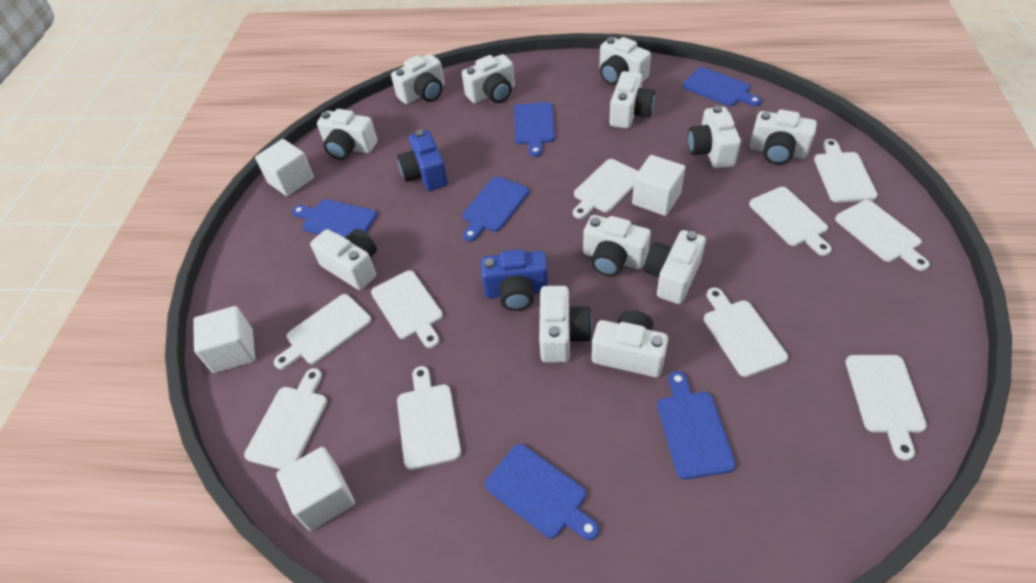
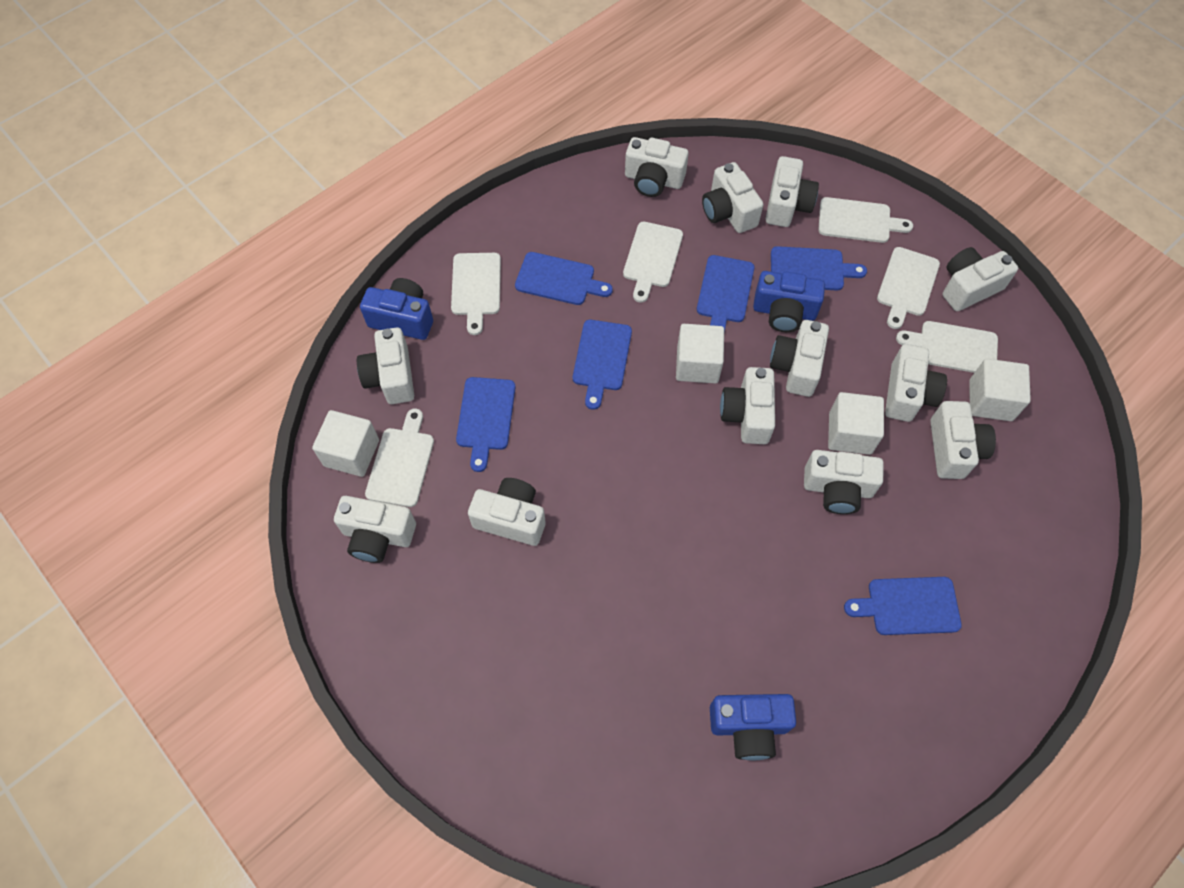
blue camera: [397,130,448,191] [481,249,548,311] = 2 -> [360,278,433,340] [710,694,796,760] [753,271,825,332] = 3
white cutting board: [244,368,327,470] [274,294,371,370] [371,270,443,348] [397,366,461,470] [573,159,638,219] [704,287,788,377] [749,187,832,256] [814,139,878,202] [835,200,930,271] [845,355,927,461] = 10 -> [365,409,434,507] [451,253,501,335] [623,222,683,303] [818,197,913,243] [877,247,940,329] [896,321,998,373] = 6

